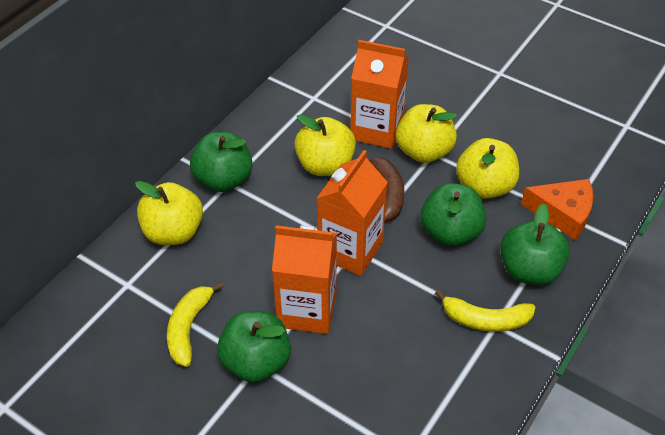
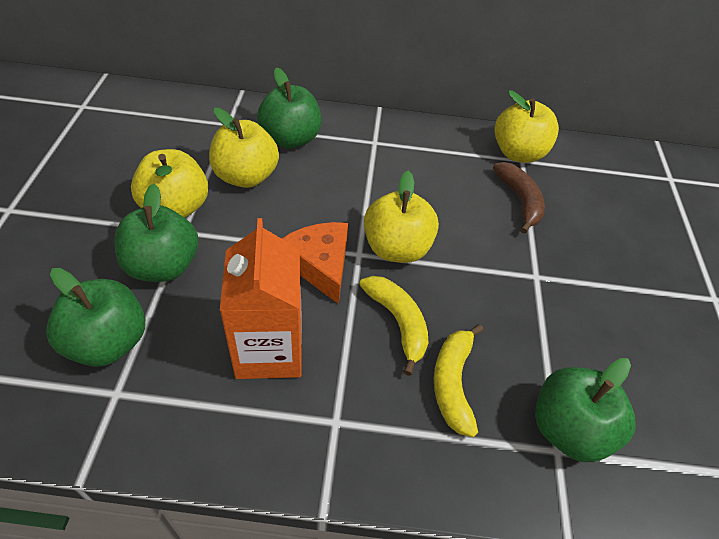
orange carton: [272,225,337,334] [316,150,388,276] [350,40,409,149] = 3 -> [220,218,302,379] = 1

